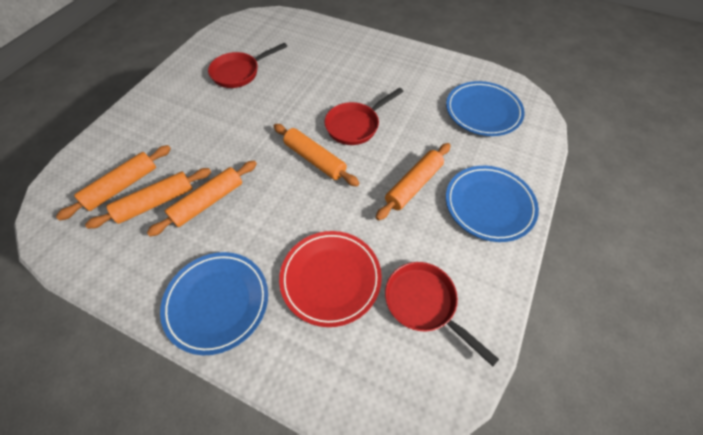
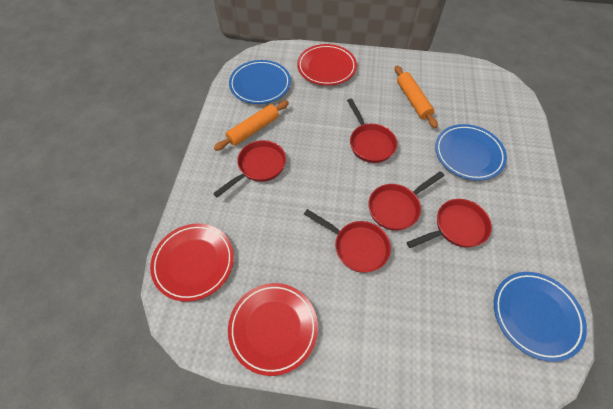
orange rolling pin: [56,145,171,221] [85,168,211,229] [147,161,257,237] [274,124,360,187] [376,143,451,221] = 5 -> [214,101,289,151] [395,66,438,128] = 2
red pan: [208,43,287,88] [325,88,404,145] [385,262,499,366] = 3 -> [213,140,286,198] [304,209,391,273] [347,99,397,163] [368,171,444,231] [407,199,492,248] = 5
red plate: [279,231,382,327] = 1 -> [150,224,234,302] [228,283,318,376] [297,44,357,86] = 3

